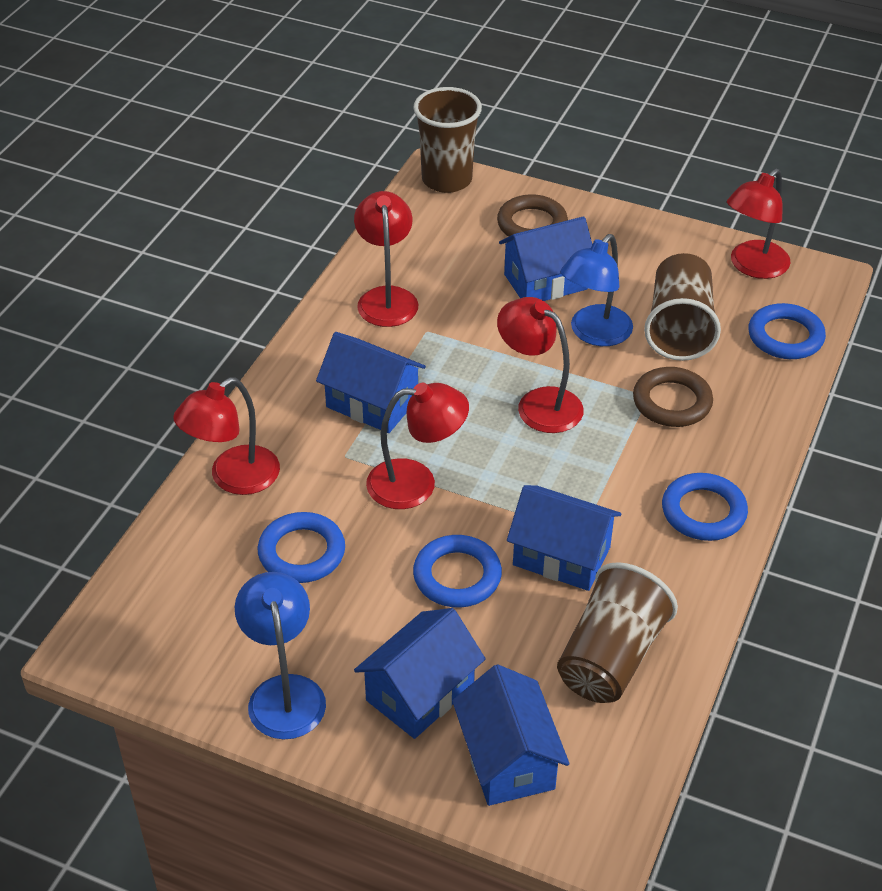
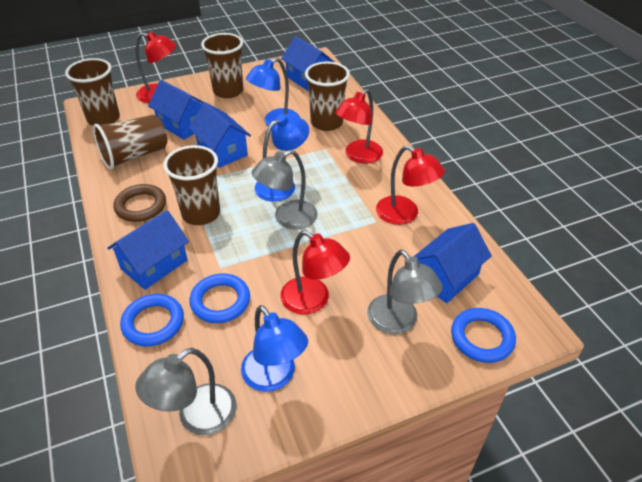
blue lamp: [235,572,326,740] [561,234,633,346] = 2 -> [241,305,308,392] [246,58,300,126] [255,114,309,202] = 3
blue ring: [258,512,345,583] [413,535,502,607] [662,473,748,541] [749,303,826,359] = 4 -> [120,294,184,347] [190,273,250,323] [451,308,516,363] = 3
brown cup: [413,87,482,193] [557,562,678,703] [644,253,721,361] = 3 -> [65,58,120,126] [93,115,167,170] [163,145,220,225] [201,33,243,98] [305,62,350,131] = 5
brown ring: [497,194,568,237] [633,367,713,427] = 2 -> [114,184,166,222] = 1
grey lamp: none = 0 -> [135,348,236,436] [252,150,318,230] [367,250,443,334] = 3
red lamp: [173,377,280,495] [354,191,418,327] [366,383,469,509] [497,297,584,433] [727,168,791,279] = 5 -> [136,31,176,103] [280,230,350,315] [335,89,383,163] [376,145,445,225] = 4

